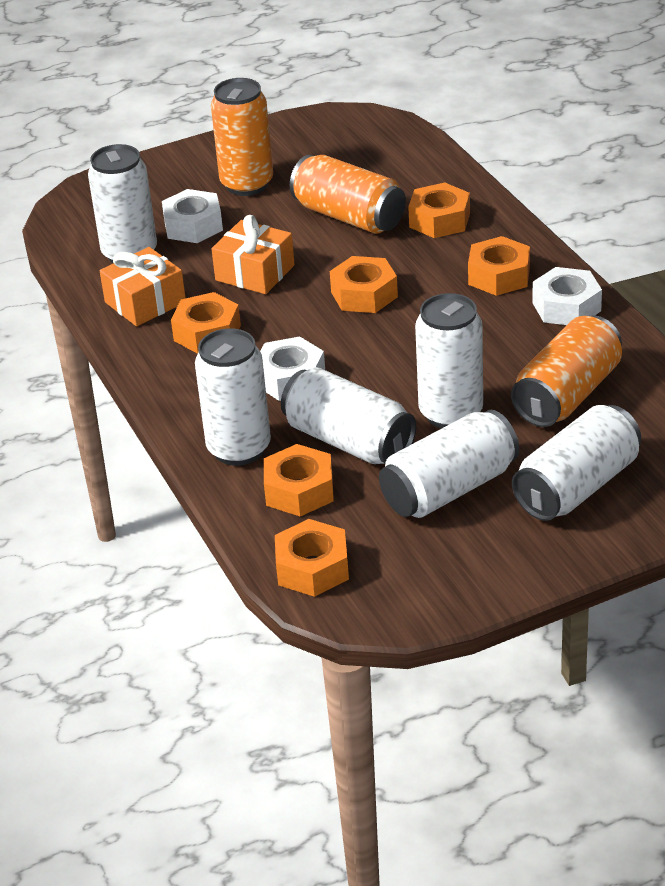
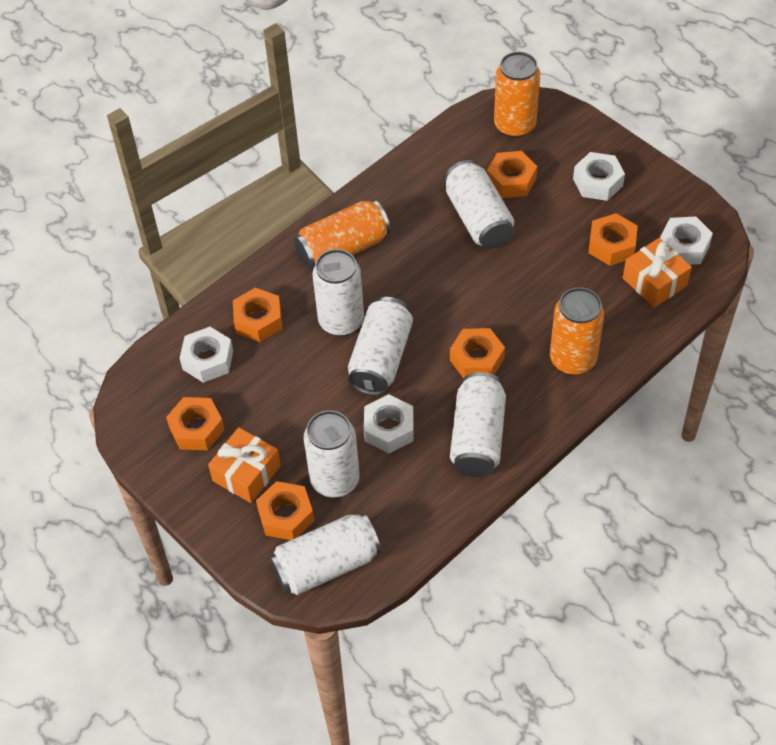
white nut: [162,189,223,243] [260,336,325,401] [532,267,602,325] = 3 -> [180,327,233,383] [364,394,413,453] [573,152,625,201] [660,216,713,265] = 4

